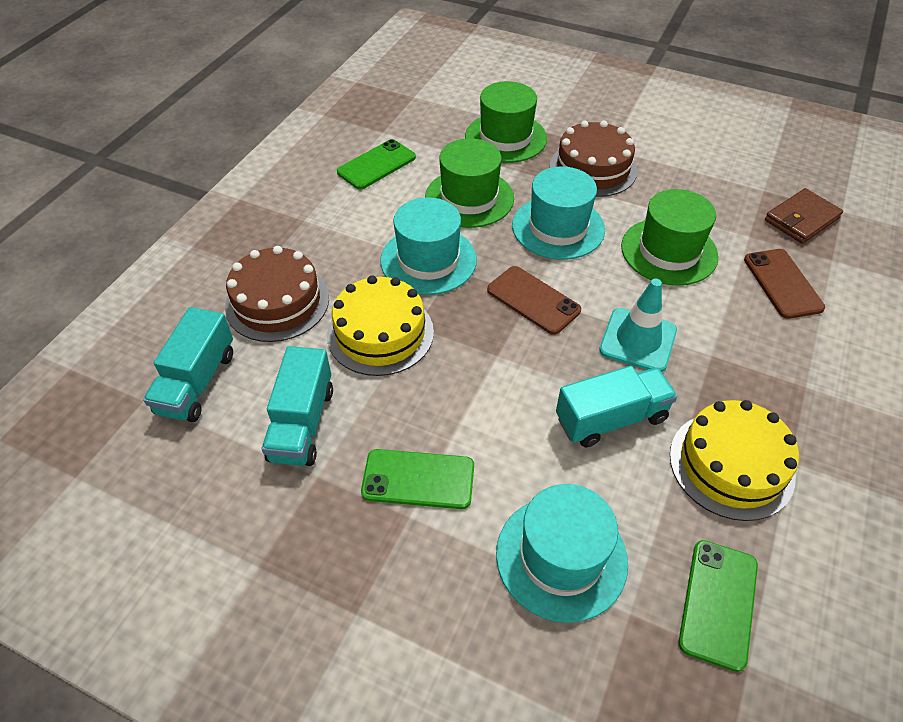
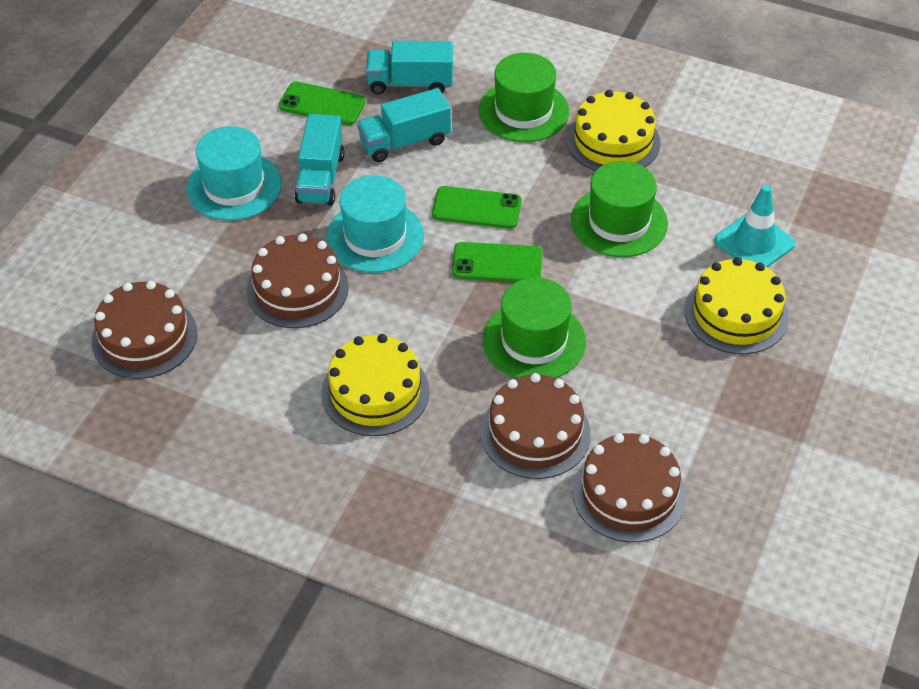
brown cake: [225,246,329,342] [550,121,637,197] = 2 -> [92,281,197,379] [246,233,349,328] [480,373,591,479] [572,433,687,542] = 4
brown phone: [487,266,581,335] [744,249,825,319] = 2 -> none = 0
brown wallet: [765,188,843,244] = 1 -> none = 0
turquoise hat: [380,197,477,295] [496,484,628,623] [512,166,605,260] = 3 -> [186,126,282,221] [326,175,424,273] = 2
yellow cake: [327,276,434,376] [670,400,799,521] = 2 -> [321,334,429,436] [567,90,660,171] [684,257,789,354] = 3

